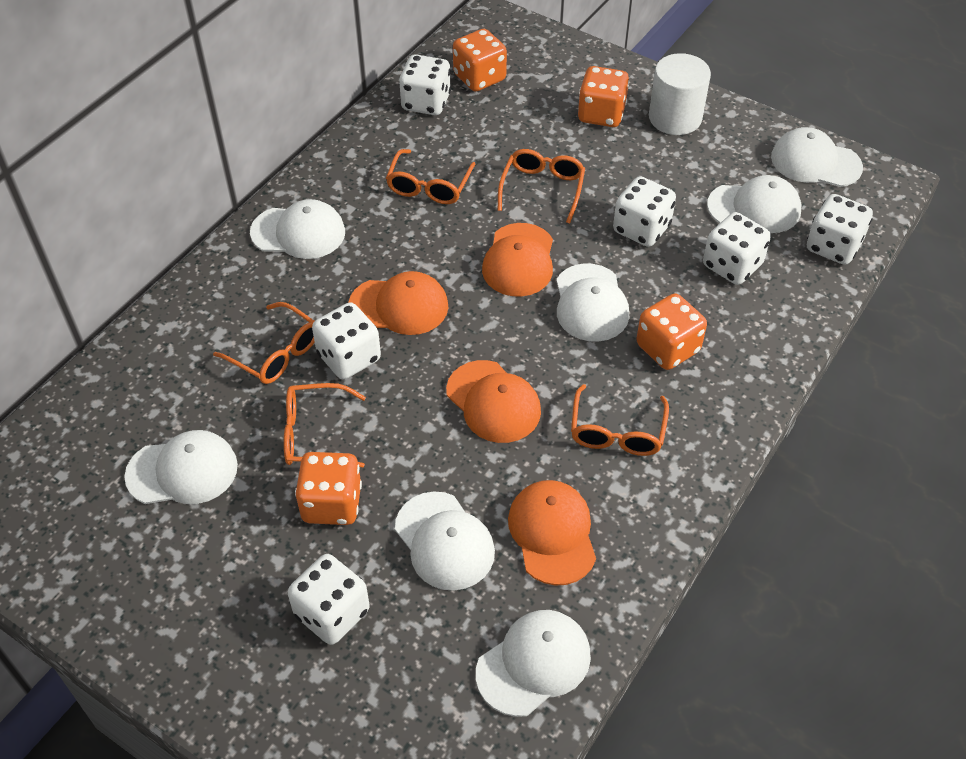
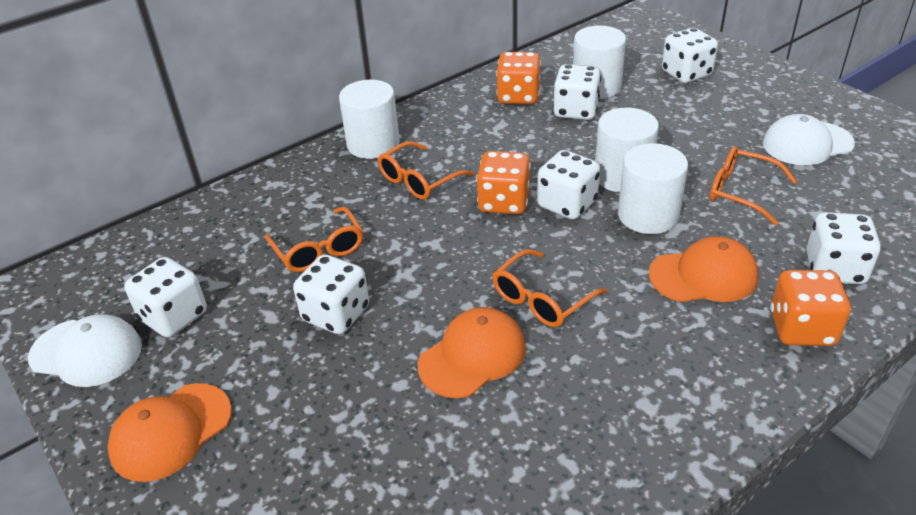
orange cap: [348,271,448,335] [446,360,541,443] [482,223,553,297] [508,480,596,585] = 4 -> [108,383,232,482] [418,307,526,398] [649,236,758,302] = 3
orange dice: [295,452,362,525] [453,29,507,91] [578,66,629,127] [636,293,707,370] = 4 -> [476,151,531,215] [496,52,541,104] [770,270,851,346] = 3
orange glasses: [213,302,315,384] [284,383,366,468] [386,149,476,204] [498,149,585,223] [571,384,669,456] = 5 -> [265,207,363,272] [377,141,474,200] [492,249,607,327] [710,146,797,225] = 4
white cap: [124,430,238,504] [250,199,345,259] [395,491,495,591] [476,610,591,717] [556,263,630,342] [707,175,801,233] [771,127,863,187] = 7 -> [28,314,142,387] [762,114,855,165] = 2
white cylinder: [649,53,711,135] = 1 -> [339,80,400,159] [573,26,626,99] [595,108,659,193] [618,143,688,234] = 4

